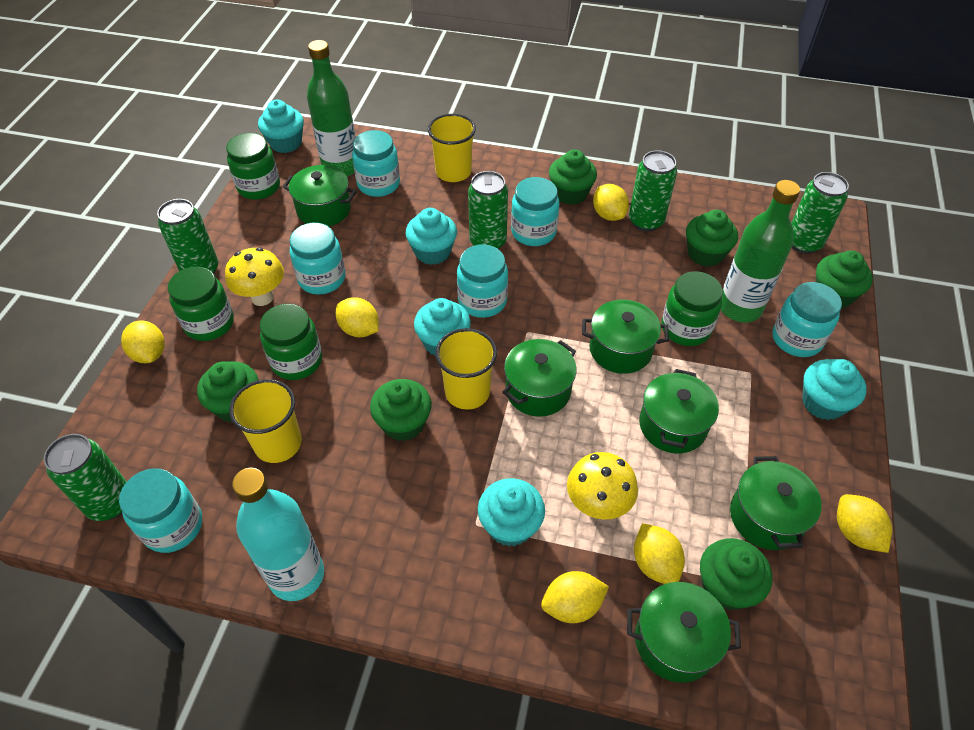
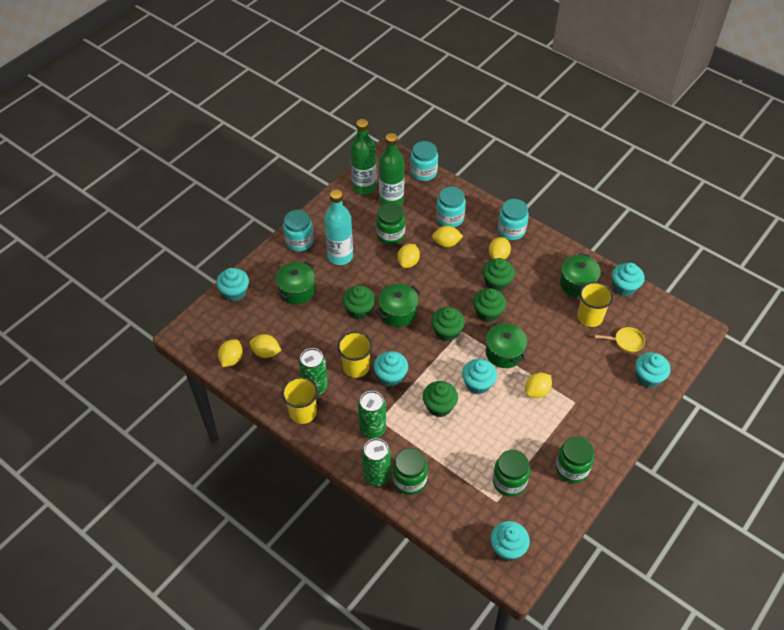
green can: [44,434,127,521] [157,199,218,274] [468,171,508,249] [629,150,677,232] [791,172,849,254] = 5 -> [299,348,328,395] [358,391,386,438] [362,438,391,486] = 3
green cupcake: [197,361,259,423] [370,379,432,441] [549,149,597,205] [686,210,738,267] [700,538,772,610] [815,251,873,308] = 6 -> [342,285,375,320] [423,381,458,417] [431,307,465,341] [473,288,506,322] [482,258,515,291] = 5
green pot: [282,165,357,226] [502,339,577,417] [582,300,669,374] [627,582,741,683] [639,369,719,453] [730,456,822,550] = 6 -> [276,261,315,304] [376,284,421,327] [486,322,527,368] [560,253,601,297] = 4
turquoise cupcake: [258,100,304,153] [405,208,457,265] [414,298,471,356] [478,478,545,546] [802,359,867,420] = 5 -> [216,268,249,302] [374,351,408,387] [462,359,497,394] [490,521,530,561] [612,263,645,296] [635,352,670,388] = 6
turquoise jar: [119,468,202,553] [289,223,345,295] [352,130,400,197] [457,244,508,318] [511,177,559,246] [772,282,842,357] = 6 -> [283,210,314,251] [410,141,438,181] [436,187,466,227] [498,199,529,240] = 4
yellow mushroom: [225,247,284,306] [567,452,638,520] = 2 -> none = 0
yellow pan: none = 0 -> [595,327,645,352] = 1

